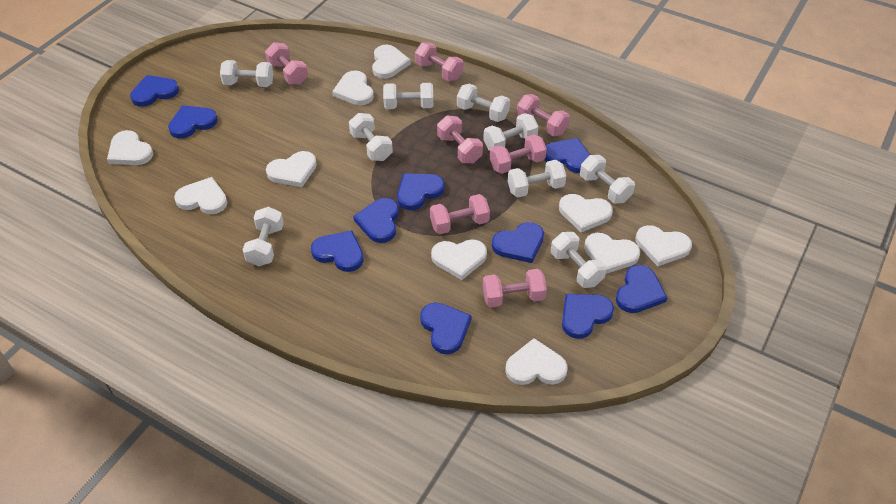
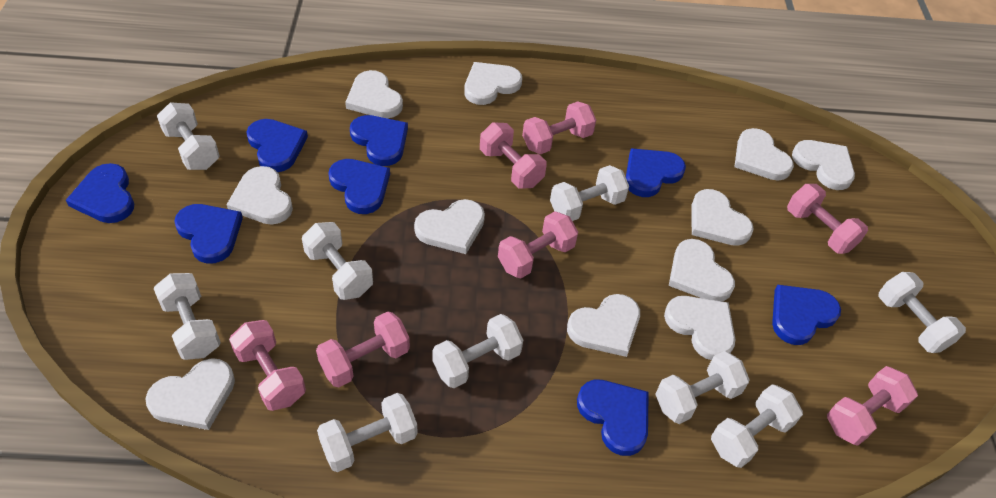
blue heart: [130,75,179,107] [168,105,218,139] [311,230,364,272] [353,198,399,243] [397,173,445,210] [420,303,472,354] [492,222,544,263] [545,138,590,173] [562,294,614,339] [616,265,667,313] = 10 -> [66,163,134,223] [174,204,243,264] [246,119,308,172] [328,159,390,214] [350,115,408,166] [577,379,649,456] [626,148,686,197] [772,285,841,345] = 8
white heart: [107,130,153,165] [174,177,227,214] [266,151,317,187] [332,70,374,105] [372,45,411,79] [431,239,487,280] [505,338,568,385] [559,194,613,232] [584,233,640,274] [635,225,692,266] = 10 -> [145,358,235,430] [227,166,293,225] [345,70,403,118] [414,199,485,254] [464,62,522,105] [567,294,640,357] [664,296,735,360] [669,239,735,301] [692,189,754,246] [734,128,794,180] [792,140,855,190] = 11

